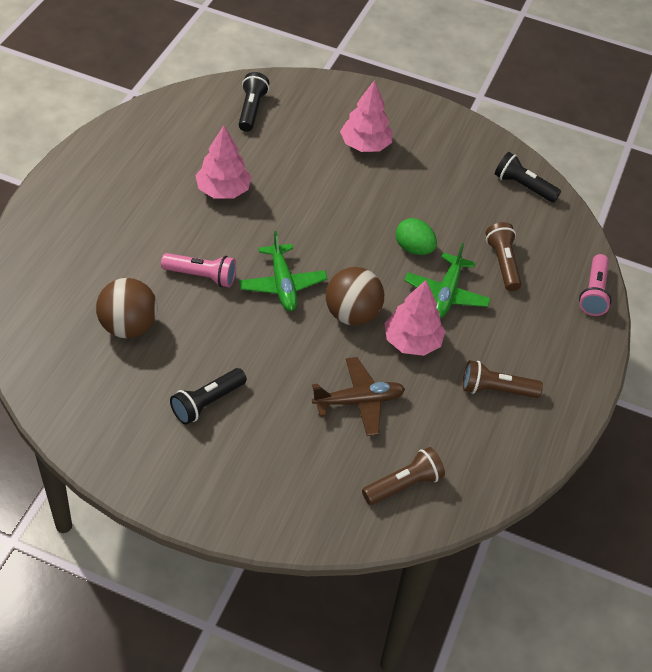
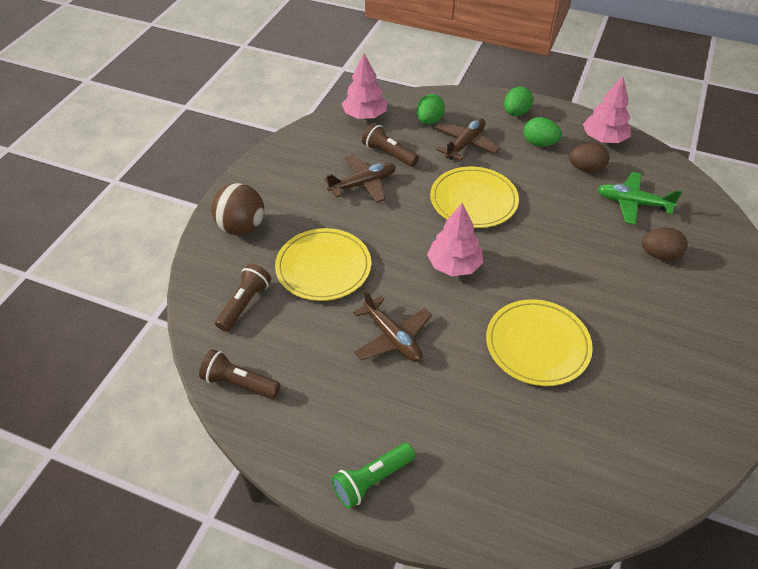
black flashlight: [170,368,247,425] [239,72,269,132] [495,152,561,203] = 3 -> none = 0
brown ball: [96,278,158,338] [326,267,384,325] = 2 -> [211,183,264,235] = 1
brown egg: none = 0 -> [569,143,609,173] [642,228,687,261] = 2
brown plane: [312,357,405,436] = 1 -> [324,155,396,203] [353,289,432,362] [435,118,500,161] = 3
green egg: [396,218,437,255] = 1 -> [416,94,445,124] [504,86,533,116] [524,117,562,147] = 3
green flashlight: none = 0 -> [331,443,415,509] = 1
green plane: [239,231,328,311] [404,243,491,319] = 2 -> [597,172,682,225] = 1
pink flashlight: [161,253,236,287] [579,254,611,316] = 2 -> none = 0
yellow plate: none = 0 -> [275,228,371,301] [430,167,519,228] [486,299,593,386] = 3

